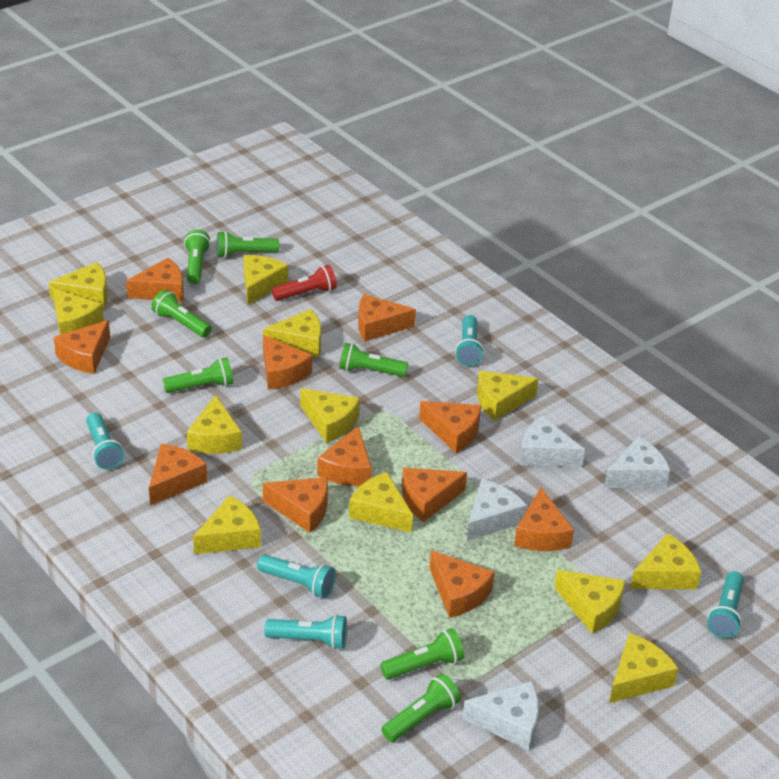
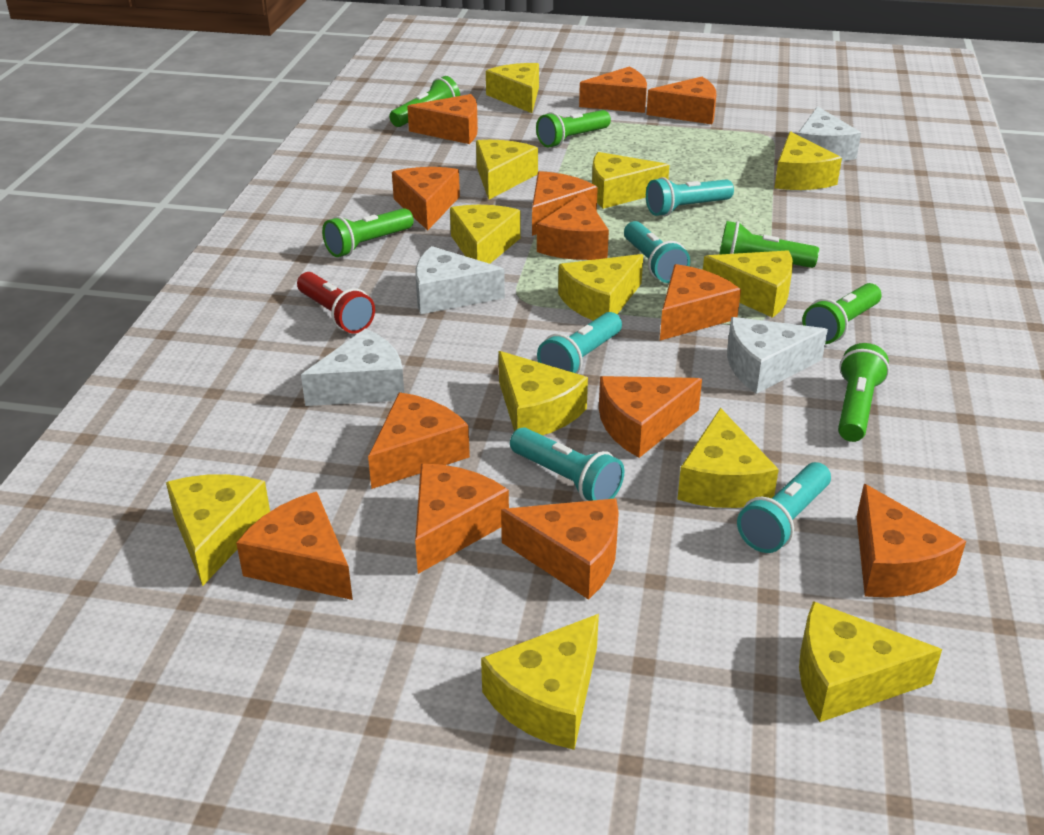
green flashlight: [151,290,212,337] [163,357,233,393] [184,230,211,284] [217,231,279,258] [339,343,408,377] [380,628,464,680] [382,674,461,742] = 7 -> [322,208,414,257] [389,76,460,127] [536,110,611,147] [719,221,819,268] [802,283,881,344] [838,343,890,442] = 6
orange cheese: [54,320,110,374] [126,258,184,302] [149,444,207,506] [263,335,312,390] [263,477,328,533] [317,426,372,486] [358,294,416,342] [402,468,467,522] [419,401,481,453] [429,550,495,618] [514,488,574,551] = 11 -> [236,492,353,600] [368,392,470,489] [392,167,460,231] [407,94,478,144] [415,464,509,574] [501,499,619,600] [532,171,598,236] [537,193,609,260] [579,67,647,113] [599,376,702,458] [646,77,716,124] [660,264,741,340] [857,484,966,597] = 13

